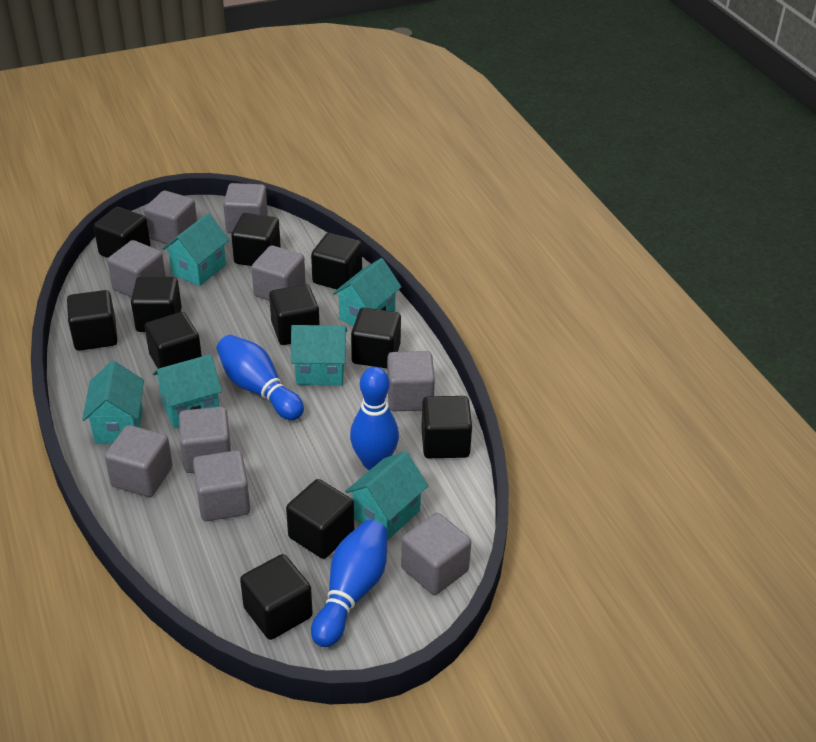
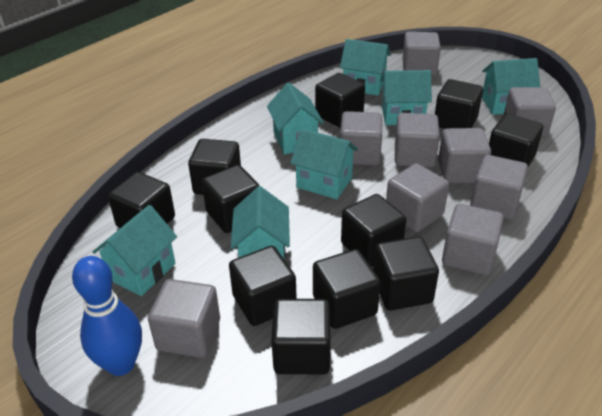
blue bowling pin: [217,335,304,420] [311,520,387,647] [350,367,399,470] = 3 -> [72,256,142,376] = 1
turquoise house: [82,361,144,444] [153,354,222,428] [162,213,229,286] [291,325,347,385] [333,258,402,326] [345,451,428,540] = 6 -> [93,205,177,296] [231,186,290,258] [267,83,324,154] [291,129,358,199] [340,39,391,96] [381,70,432,125] [482,58,541,115] = 7

